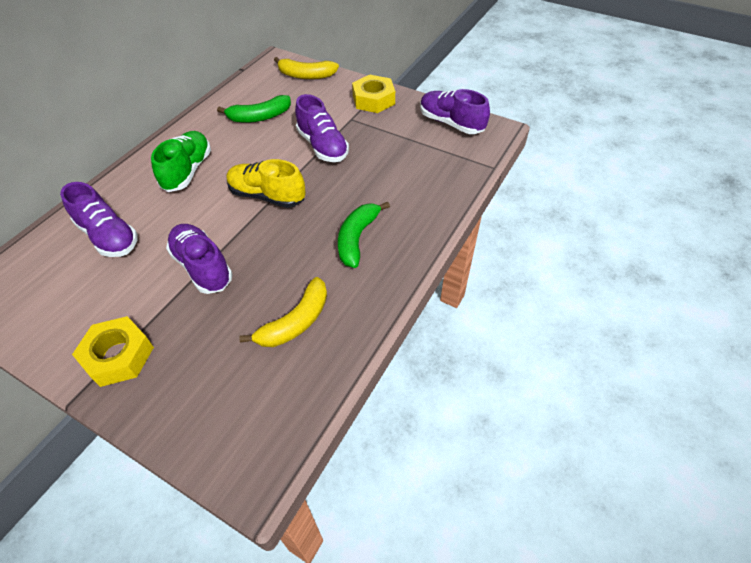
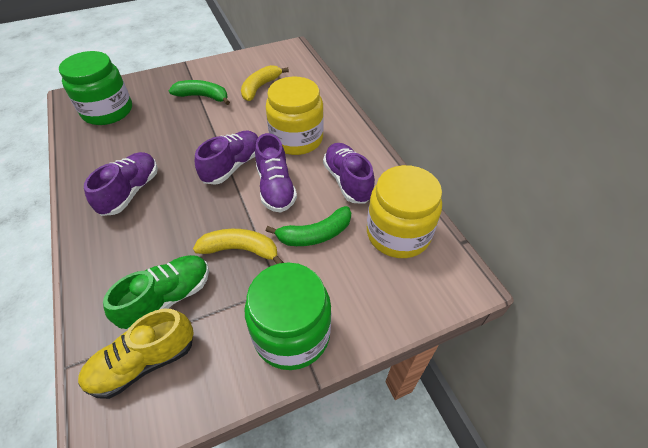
green jar: none = 0 -> [59,51,132,125] [245,262,331,370] = 2
yellow jar: none = 0 -> [266,77,324,155] [367,165,442,258] = 2
yellow nut: [72,316,154,387] [352,75,395,113] = 2 -> none = 0

